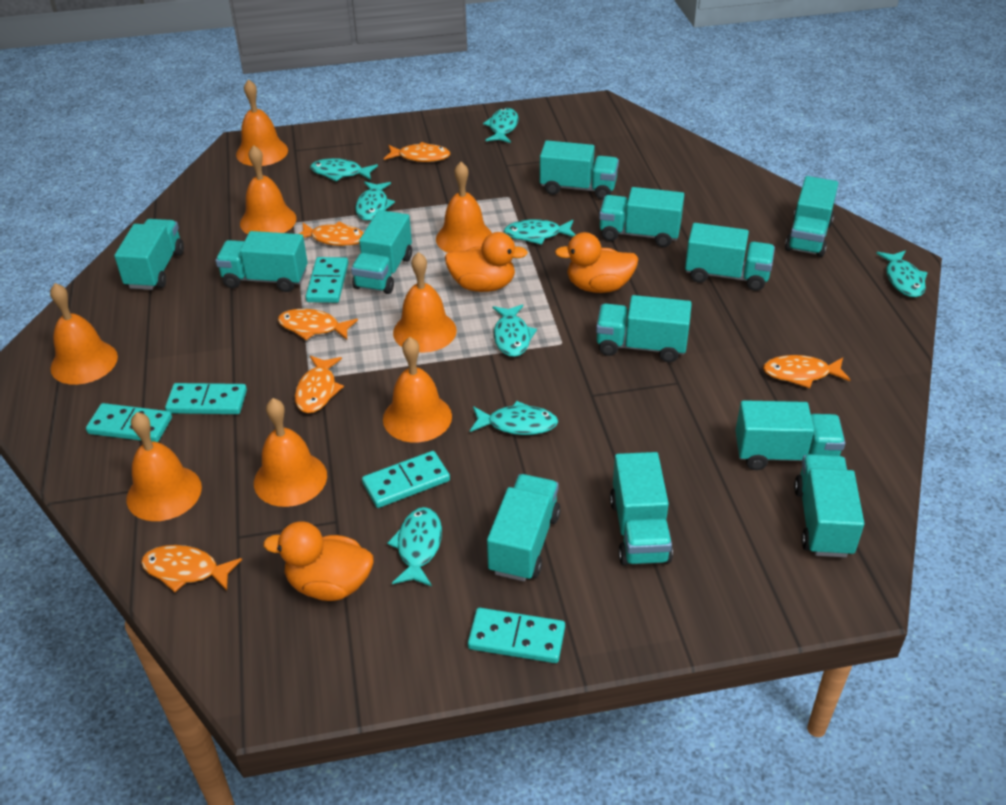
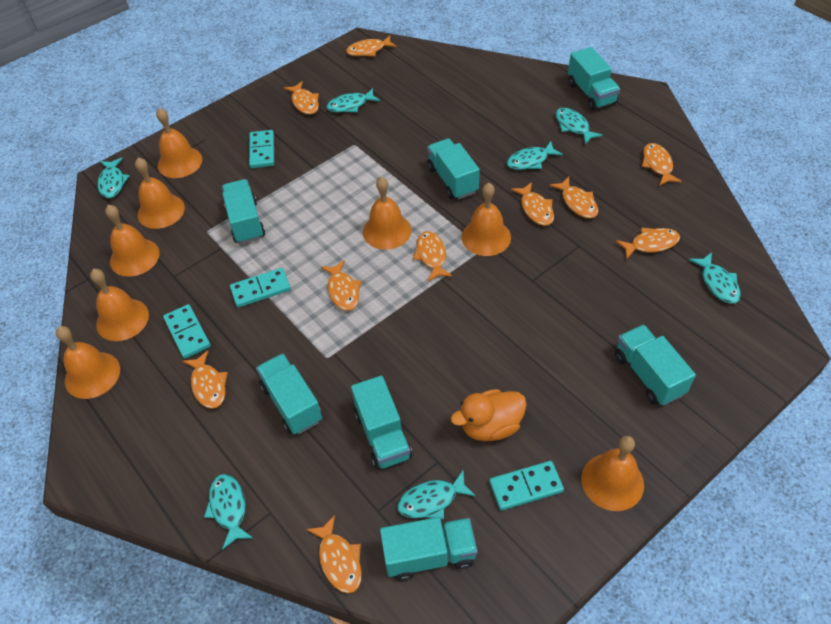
orange duck: [263,521,374,601] [445,232,528,292] [555,232,638,293] = 3 -> [451,389,527,441] = 1
orange fish: [141,545,242,592] [278,309,358,340] [295,356,344,413] [299,222,364,246] [384,142,450,162] [763,355,850,388] = 6 -> [182,350,228,409] [284,81,319,115] [306,515,362,593] [321,260,362,311] [346,35,397,57] [413,231,452,281] [511,182,554,226] [549,177,598,219] [616,228,680,260] [642,143,682,186] = 10
turquoise domino: [86,403,172,442] [165,383,247,414] [305,257,348,303] [362,451,450,508] [468,608,565,663] = 5 -> [163,304,211,359] [230,268,291,308] [249,130,274,168] [489,461,564,511] = 4
turquoise fish: [310,158,378,181] [355,182,395,221] [387,507,442,586] [470,401,558,435] [483,108,519,143] [492,304,537,357] [504,219,575,245] [876,250,928,297] = 8 -> [97,157,130,198] [204,474,253,550] [326,88,380,112] [397,470,476,519] [507,141,563,170] [555,108,603,144] [689,252,741,304] = 7
turquoise truck: [114,219,184,290] [216,231,308,292] [351,210,412,294] [487,474,560,581] [540,140,619,200] [596,295,692,362] [599,187,684,247] [610,452,673,566] [685,223,775,291] [735,400,845,470] [785,176,838,257] [794,454,864,558] = 12 -> [222,179,265,244] [256,354,322,434] [351,376,412,470] [380,517,477,581] [427,138,480,199] [568,47,620,110] [615,325,696,406] = 7

